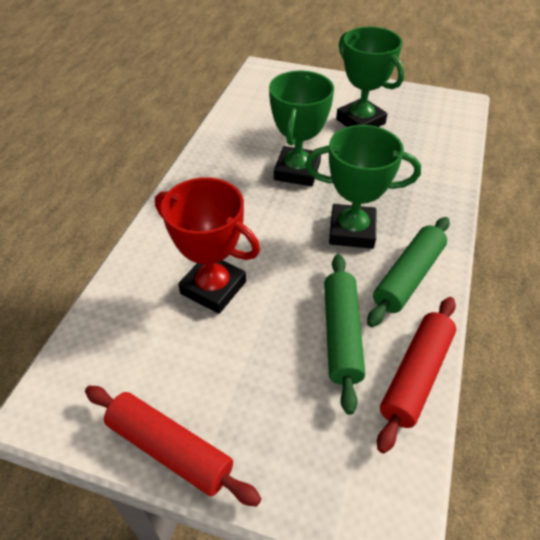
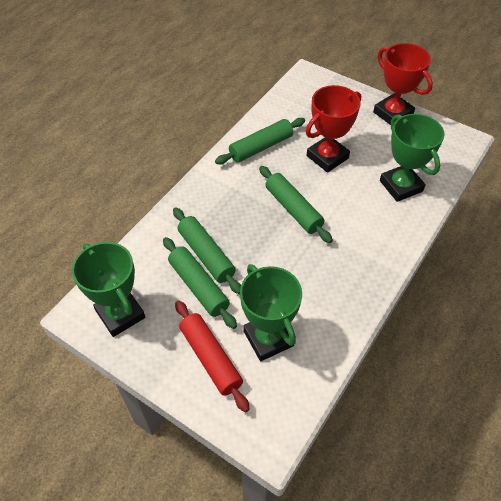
green rolling pin: [324,254,365,415] [367,217,450,327] = 2 -> [163,237,237,329] [173,207,241,294] [215,118,305,164] [259,166,333,243] = 4
red rolling pin: [85,386,261,506] [377,297,456,453] = 2 -> [175,300,250,412] = 1
red trophy: [155,177,260,314] = 1 -> [305,85,361,172] [373,43,433,125] = 2

